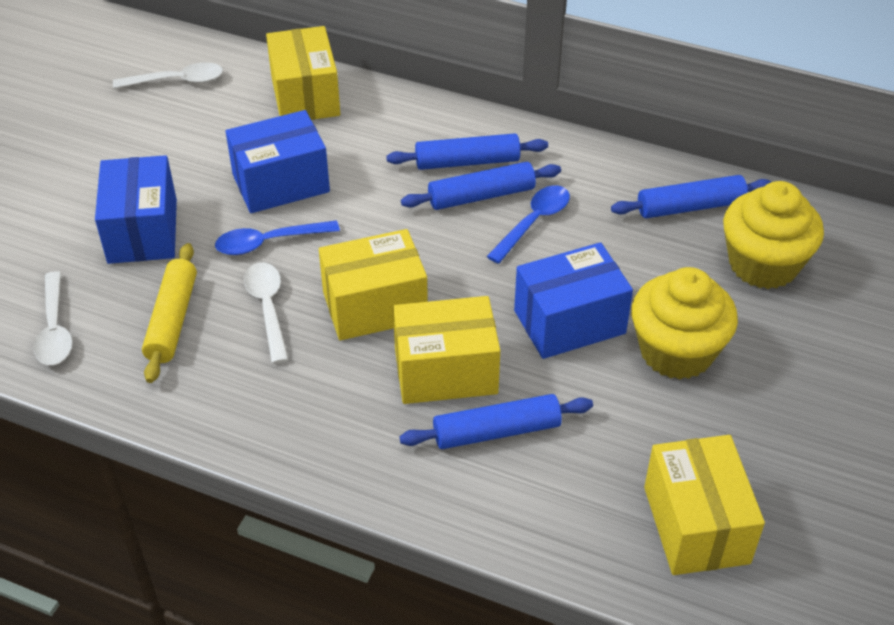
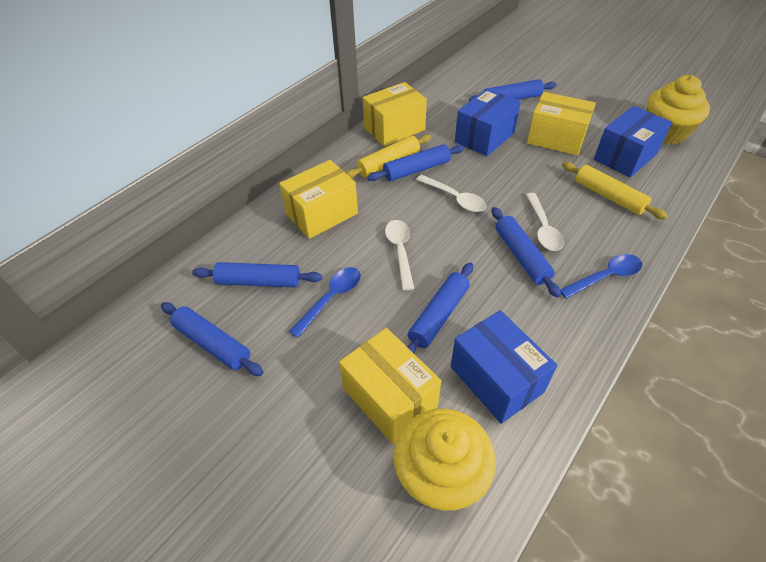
blue rolling pin: [386,133,548,170] [399,394,593,449] [401,162,561,210] [611,175,772,218] = 4 -> [161,302,263,376] [192,262,322,288] [367,144,464,181] [407,262,473,354] [469,79,556,102] [492,207,561,298] = 6
yellow rolling pin: [142,243,197,383] = 1 -> [345,135,431,178] [562,162,668,219] = 2

